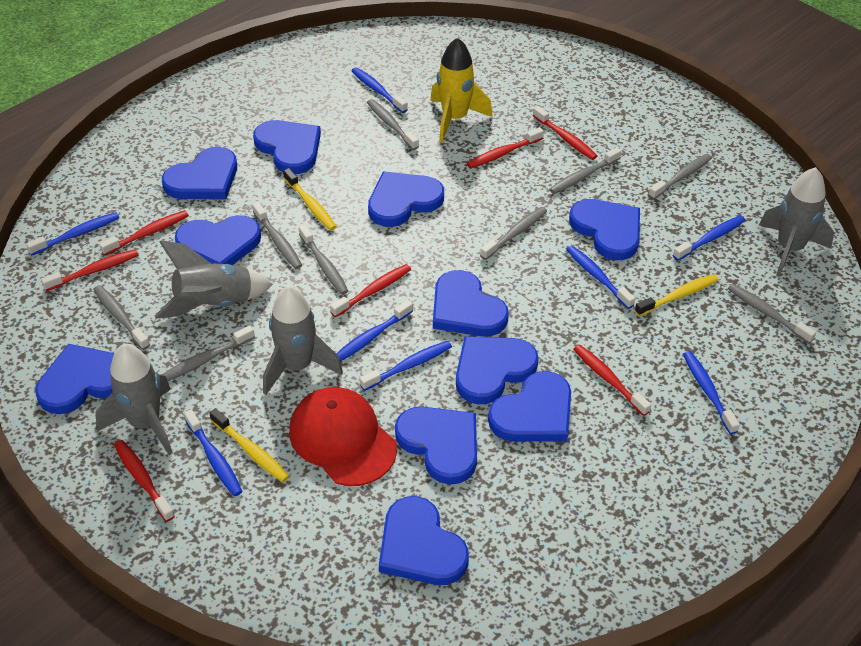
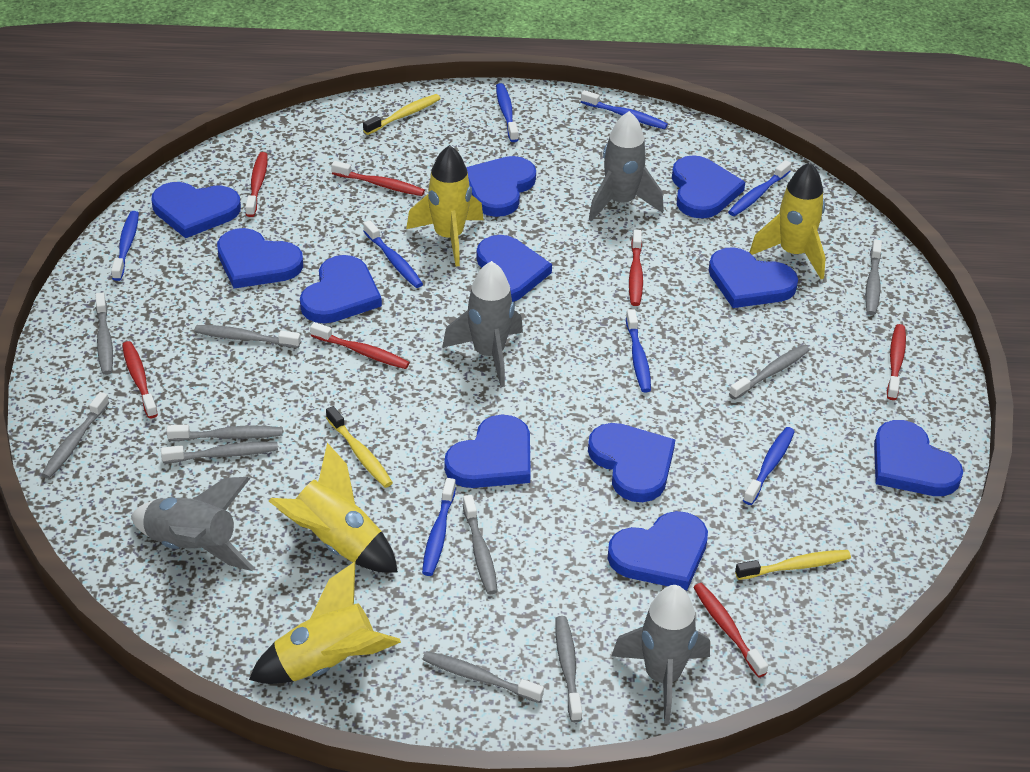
grey toothbrush: [93,285,150,350] [162,325,255,381] [252,202,302,269] [299,225,348,295] [367,99,419,150] [480,207,547,260] [549,147,622,194] [648,154,712,199] [728,284,816,344] = 9 -> [41,392,109,479] [95,292,113,375] [161,442,278,463] [167,424,282,441] [194,325,301,348] [422,651,544,703] [463,495,498,595] [555,616,582,722] [729,345,810,399] [865,239,882,315] = 10
red cap: [289,387,397,486] = 1 -> none = 0
yellow rocket: [430,37,493,142] = 1 -> [249,562,401,684] [269,443,398,573] [406,145,484,266] [749,162,826,279] = 4

